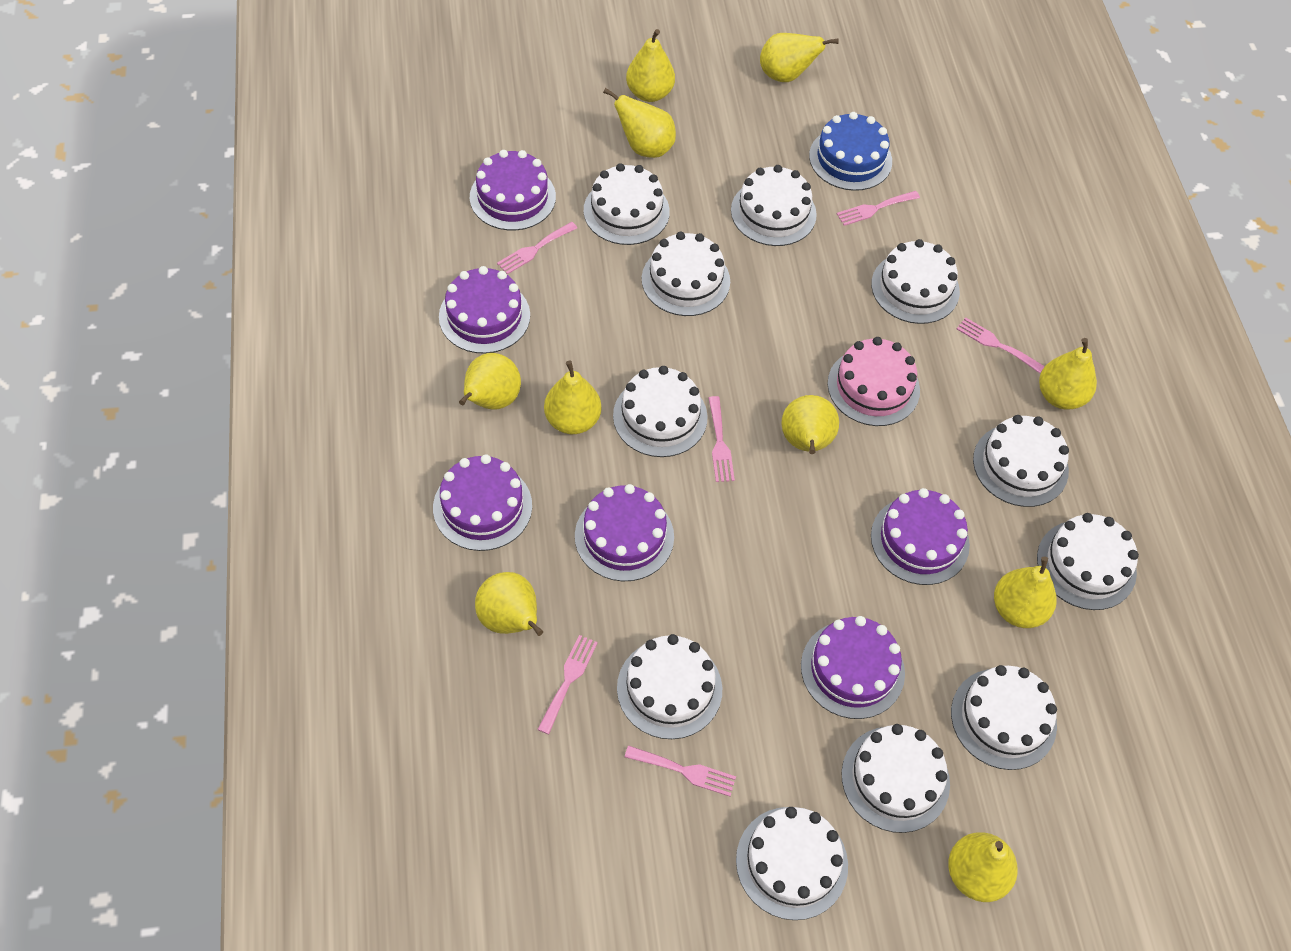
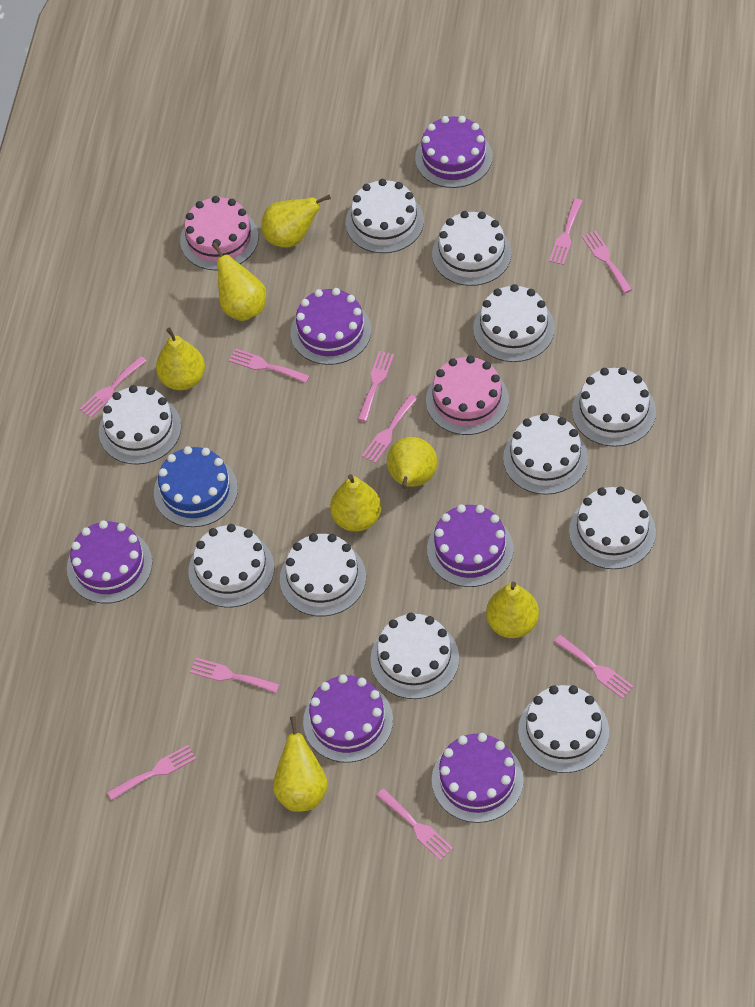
pink cake: [828,337,920,426] = 1 -> [180,196,258,271] [426,355,509,435] = 2
pink fork: [497,222,577,275] [537,635,598,734] [625,745,736,796] [708,396,735,482] [837,191,920,226] [957,317,1045,373] = 6 -> [80,356,147,418] [107,745,196,800] [190,658,280,693] [229,348,310,383] [358,351,394,422] [362,394,418,463] [376,789,453,861] [549,199,582,265] [554,635,634,699] [582,230,632,293] = 10
yellow pear: [459,353,521,409] [475,572,543,636] [544,360,601,434] [603,88,676,158] [626,29,675,102] [760,33,839,82] [782,395,839,454] [948,832,1018,902] [994,557,1057,628] [1039,338,1097,410] = 10 -> [156,327,205,390] [212,242,266,321] [261,195,331,247] [273,716,328,812] [330,474,381,532] [387,437,437,489] [486,582,539,638] = 7

